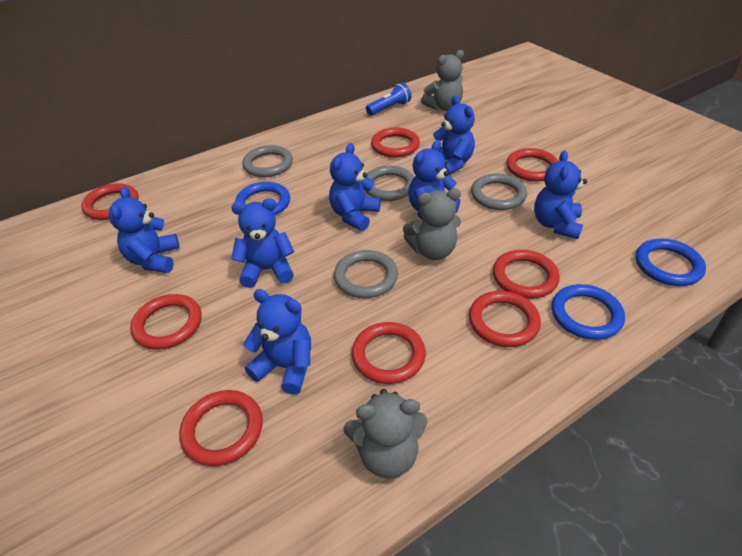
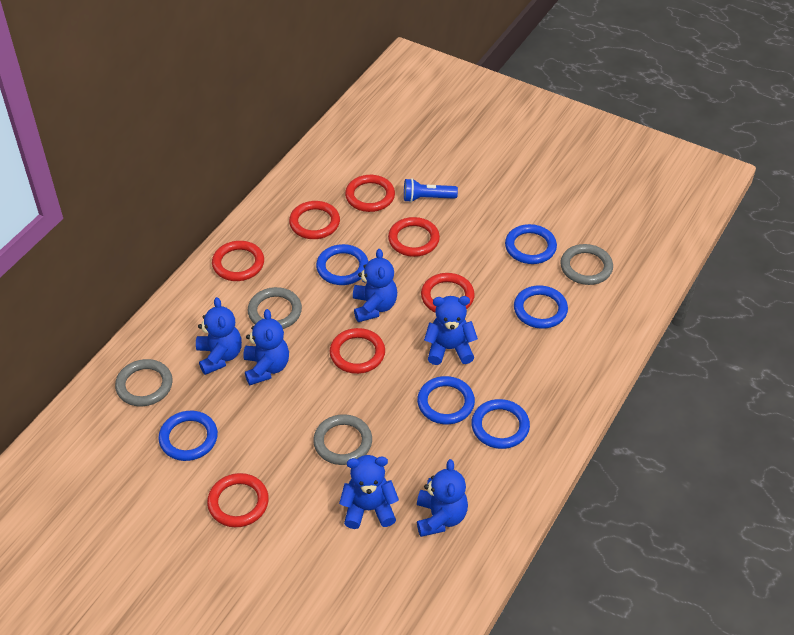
blue ring: [235,182,290,215] [551,284,625,340] [635,239,706,286] = 3 -> [158,411,218,461] [316,244,369,285] [417,376,475,424] [471,399,530,449] [505,224,557,264] [514,285,568,329] = 6
blue teddy bear: [108,187,180,273] [231,198,294,288] [243,289,311,395] [329,143,381,231] [408,140,460,221] [431,96,475,175] [534,150,587,239] = 7 -> [196,297,242,375] [243,309,289,385] [339,455,399,529] [353,249,397,322] [417,459,468,537] [424,296,478,365] = 6
grey teddy bear: [344,389,427,478] [403,188,461,260] [421,50,464,111] = 3 -> none = 0
red ring: [81,183,139,220] [130,294,202,350] [179,390,263,466] [352,322,426,384] [371,127,420,157] [469,291,541,347] [493,250,560,299] [506,148,558,181] = 8 -> [207,473,269,527] [212,241,264,281] [289,201,340,239] [330,328,385,374] [345,175,395,212] [388,217,440,257] [421,273,475,312] = 7

